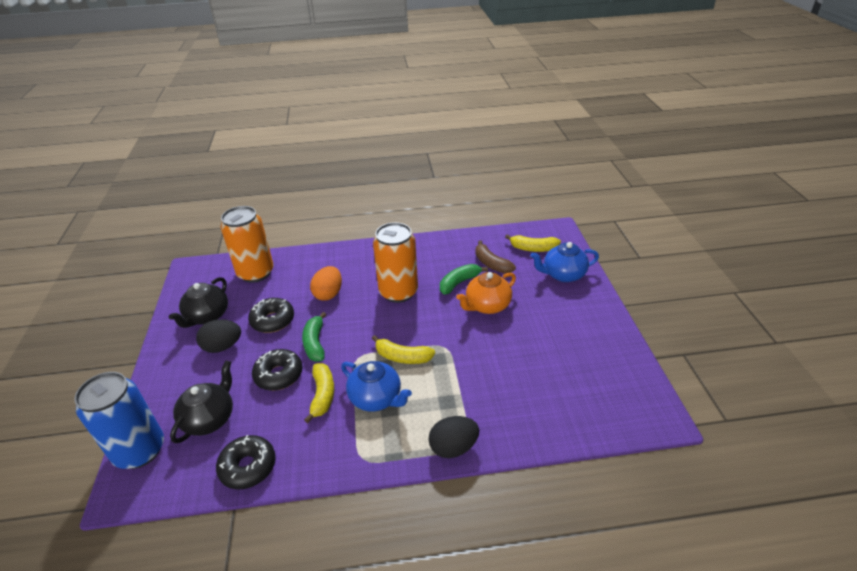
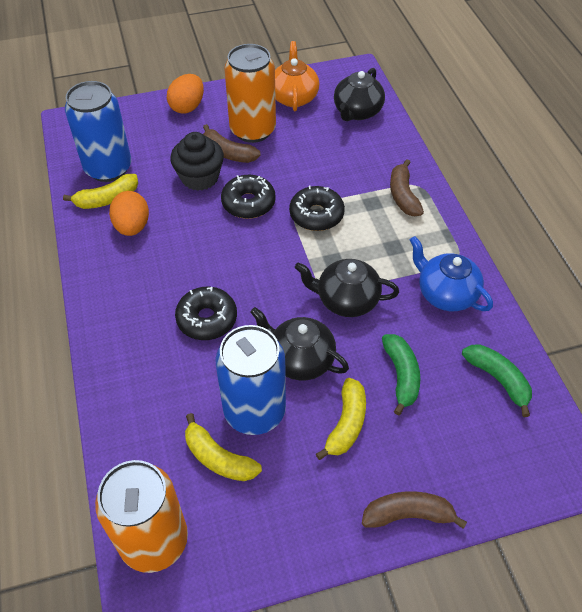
black cupcake: none = 0 -> [170,132,224,191] = 1
black egg: [196,319,241,353] [429,416,479,458] = 2 -> none = 0
black teapot: [169,277,228,328] [170,360,233,444] = 2 -> [250,307,349,381] [295,259,399,317] [334,68,385,121] = 3
blue can: [74,372,164,469] = 1 -> [65,81,131,182] [216,325,286,435] = 2
blue teapot: [341,361,412,412] [530,242,599,282] = 2 -> [410,236,493,311] = 1
brown banana: [475,240,516,274] = 1 -> [203,124,261,163] [362,491,467,529] [390,159,424,216] = 3
orange egg: [310,266,342,301] = 1 -> [109,191,149,236] [167,74,204,114] = 2

